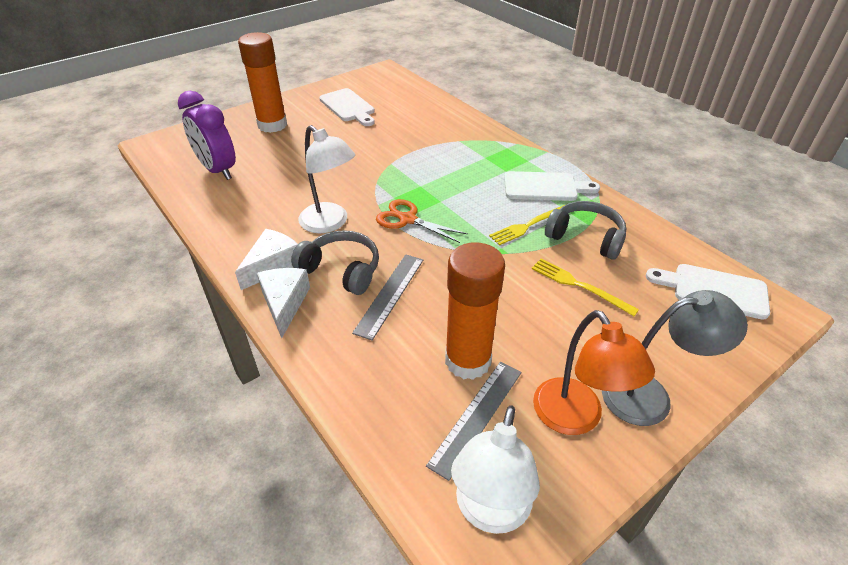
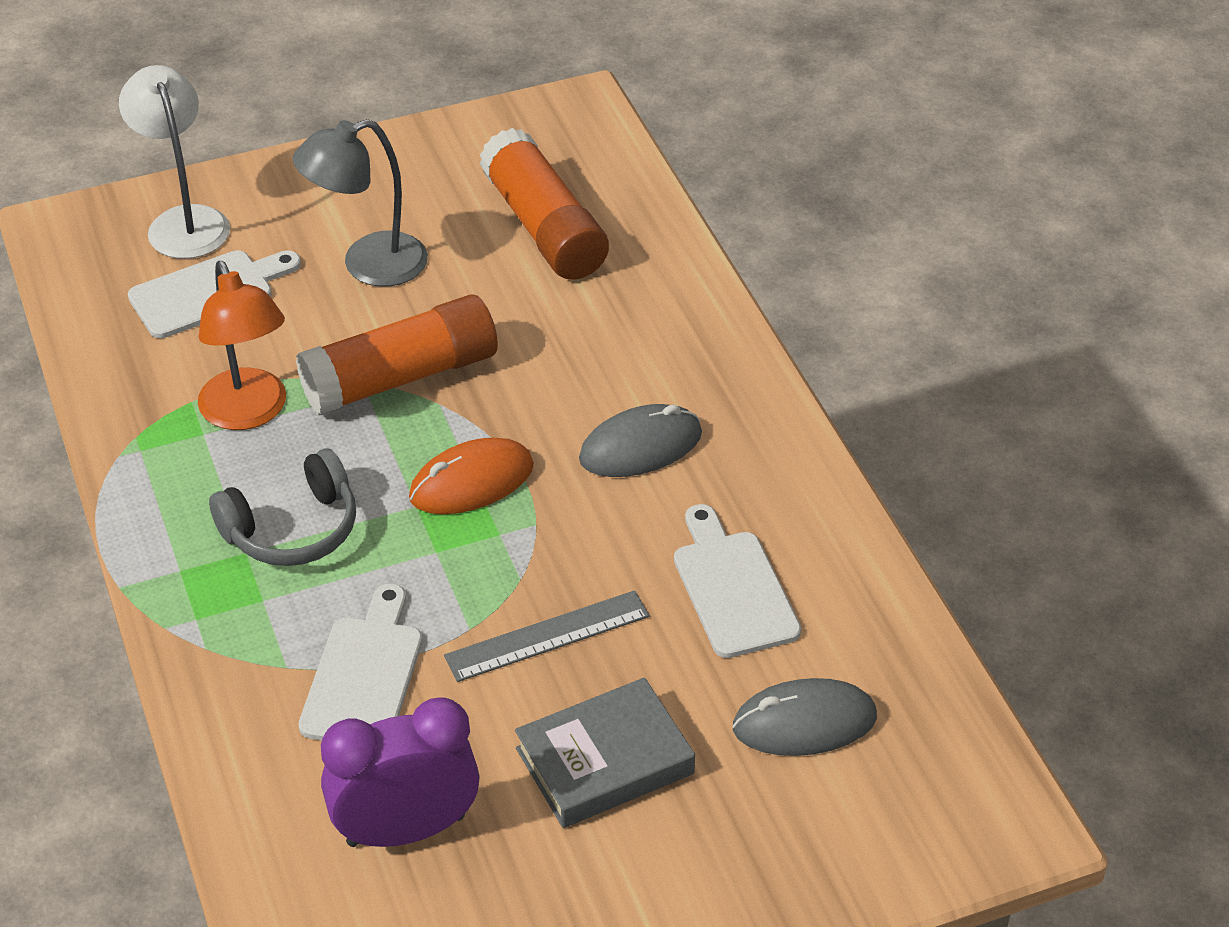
grey book: none = 0 -> [515,677,695,828] = 1
grey headphones: [291,230,379,295] [545,201,626,260] = 2 -> [209,449,356,566] = 1
grey mouse: none = 0 -> [579,404,702,477] [732,678,877,756] = 2
grey ruler: [352,254,423,340] [426,362,522,481] = 2 -> [444,590,650,682] = 1
orange mouse: none = 0 -> [409,438,534,514] = 1
orange scissors: [376,199,468,243] = 1 -> none = 0
white cheese: [235,229,298,290] [257,268,310,338] = 2 -> none = 0
white lamp: [298,125,355,233] [451,406,540,534] = 2 -> [119,65,230,259] = 1
yellow fork: [489,205,565,245] [532,259,639,316] = 2 -> none = 0

